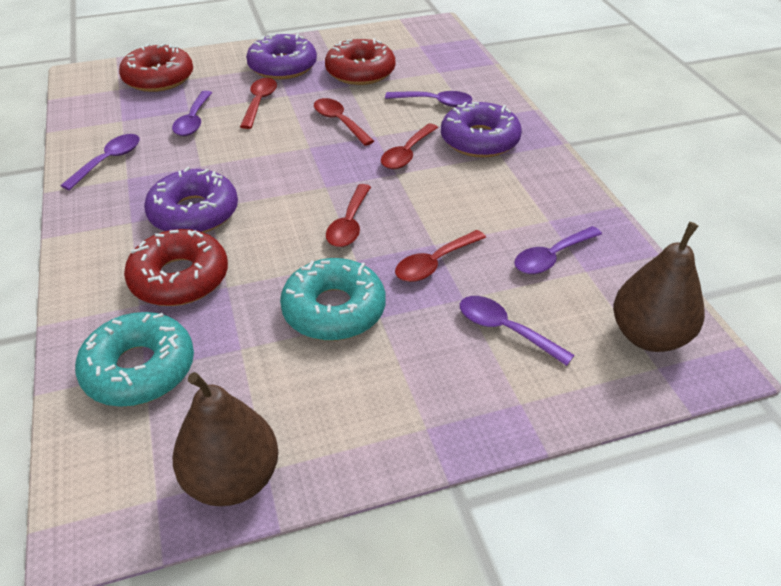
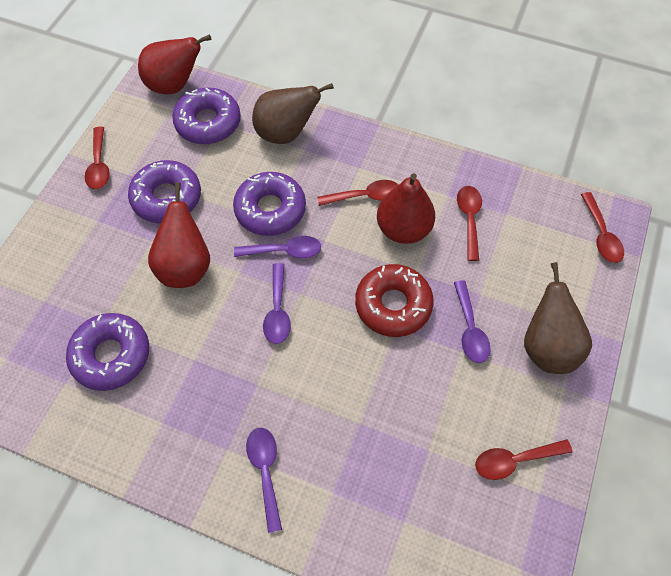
purple donut: [144,167,238,233] [246,34,317,79] [441,102,522,158] = 3 -> [66,313,149,391] [128,160,201,223] [172,88,241,144] [233,172,306,236] = 4
purple spoon: [60,134,140,190] [172,91,212,136] [385,91,472,107] [460,296,575,366] [514,226,602,274] = 5 -> [234,236,321,258] [246,428,282,533] [263,263,291,344] [454,280,491,363] = 4
red donut: [119,43,193,92] [124,229,228,306] [325,38,395,85] = 3 -> [355,264,434,337] = 1
red pear: none = 0 -> [138,34,211,94] [148,182,210,288] [377,173,435,244] = 3
turquoise donut: [75,312,194,407] [280,258,385,341] = 2 -> none = 0

